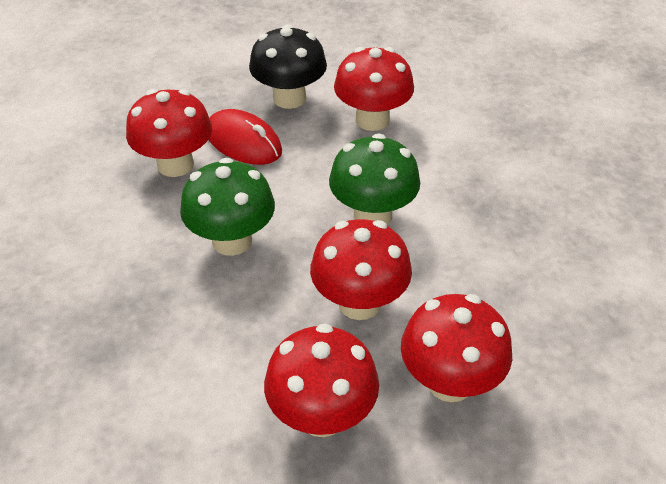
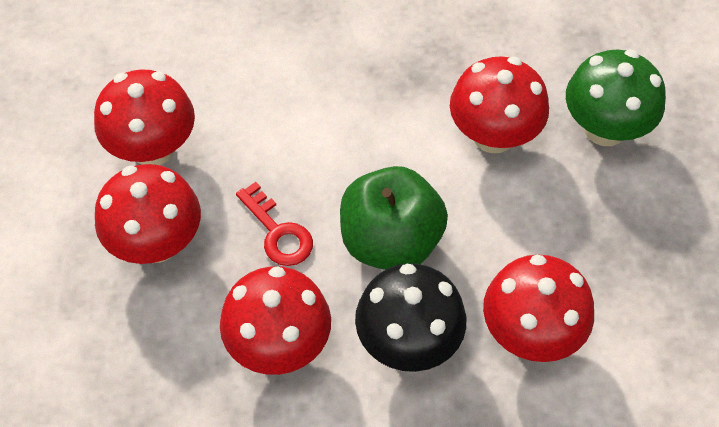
green apple: none = 0 -> [340,166,448,270] = 1
green mushroom: [180,158,275,256] [329,133,420,224] = 2 -> [566,50,666,146] = 1
red key: none = 0 -> [236,182,313,266] = 1
red mouse: [208,109,282,165] = 1 -> none = 0

